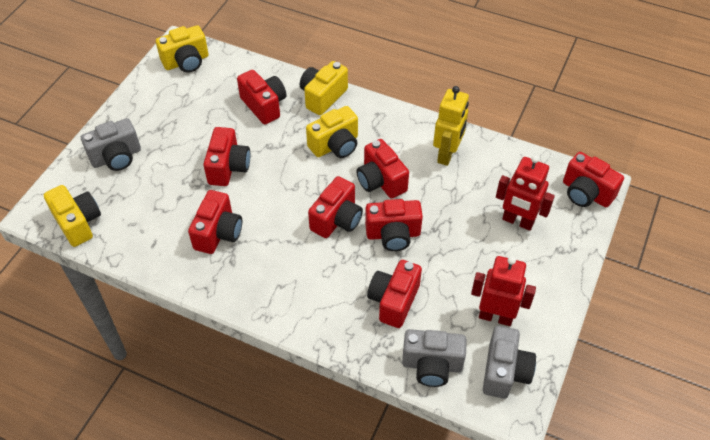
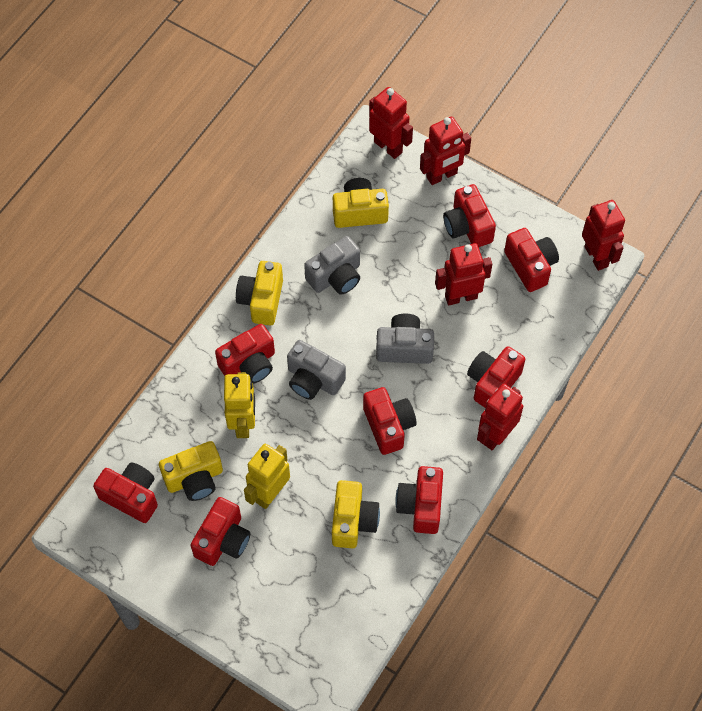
red robot: [471,256,536,326] [496,155,555,231] = 2 -> [369,87,413,159] [420,117,471,185] [435,243,492,305] [477,384,523,450] [582,200,625,271] = 5
yellow robot: [433,86,469,166] = 1 -> [224,372,255,438] [244,443,290,509] = 2

